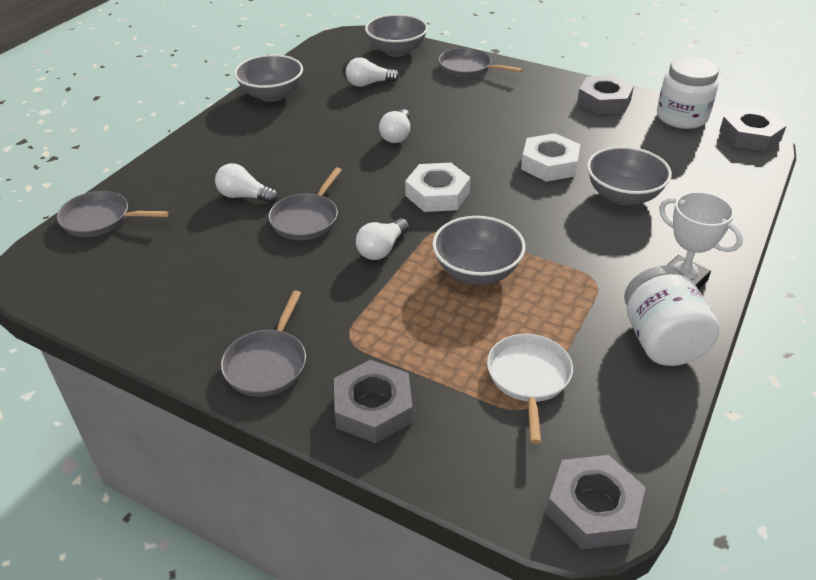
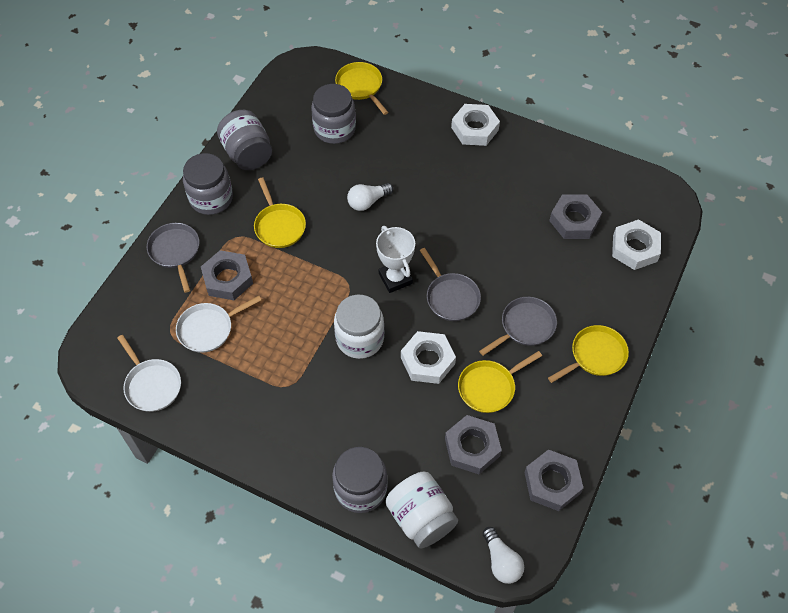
grey bowl: [234,54,303,102] [365,14,428,57] [432,216,525,285] [587,146,672,205] = 4 -> none = 0
grey jar: none = 0 -> [183,153,233,215] [217,110,272,170] [311,84,356,144] [332,447,388,513] = 4
grey pan: [57,191,169,237] [221,290,306,397] [268,167,342,240] [439,48,523,78] = 4 -> [147,223,199,293] [420,248,481,321] [479,297,557,356] = 3
white light bulb: [215,163,278,204] [346,57,399,87] [356,218,409,260] [379,109,410,143] = 4 -> [347,183,393,211] [482,527,524,584] = 2
white nut: [405,163,471,212] [521,133,580,182] = 2 -> [401,331,456,384] [451,104,500,146] [612,219,661,270] = 3
white pan: [487,334,573,444] = 1 -> [117,335,181,412] [176,296,261,353] = 2
yellow pan: none = 0 -> [254,178,306,248] [335,62,388,115] [458,351,542,413] [548,325,629,383] = 4

